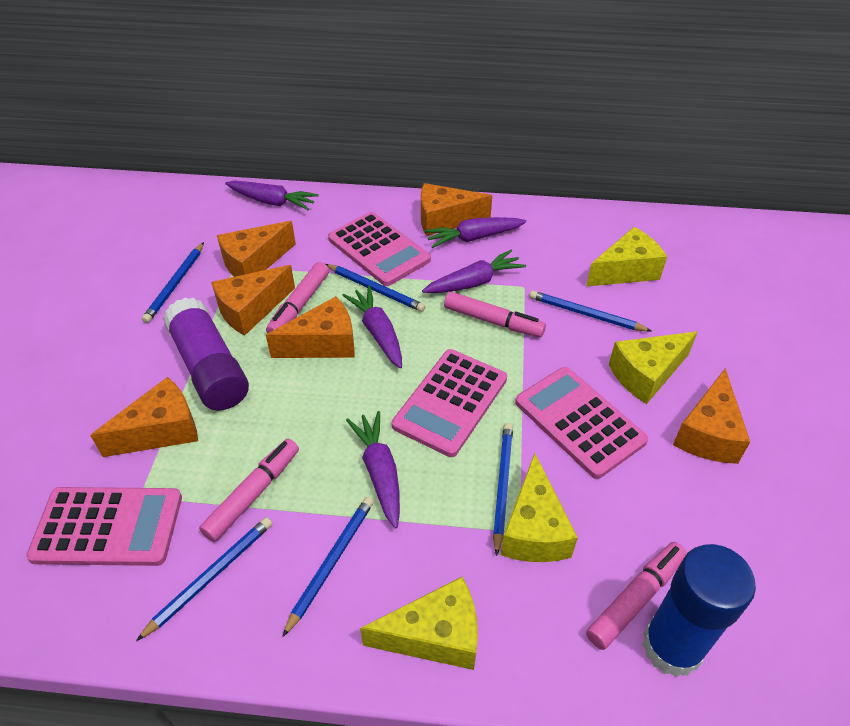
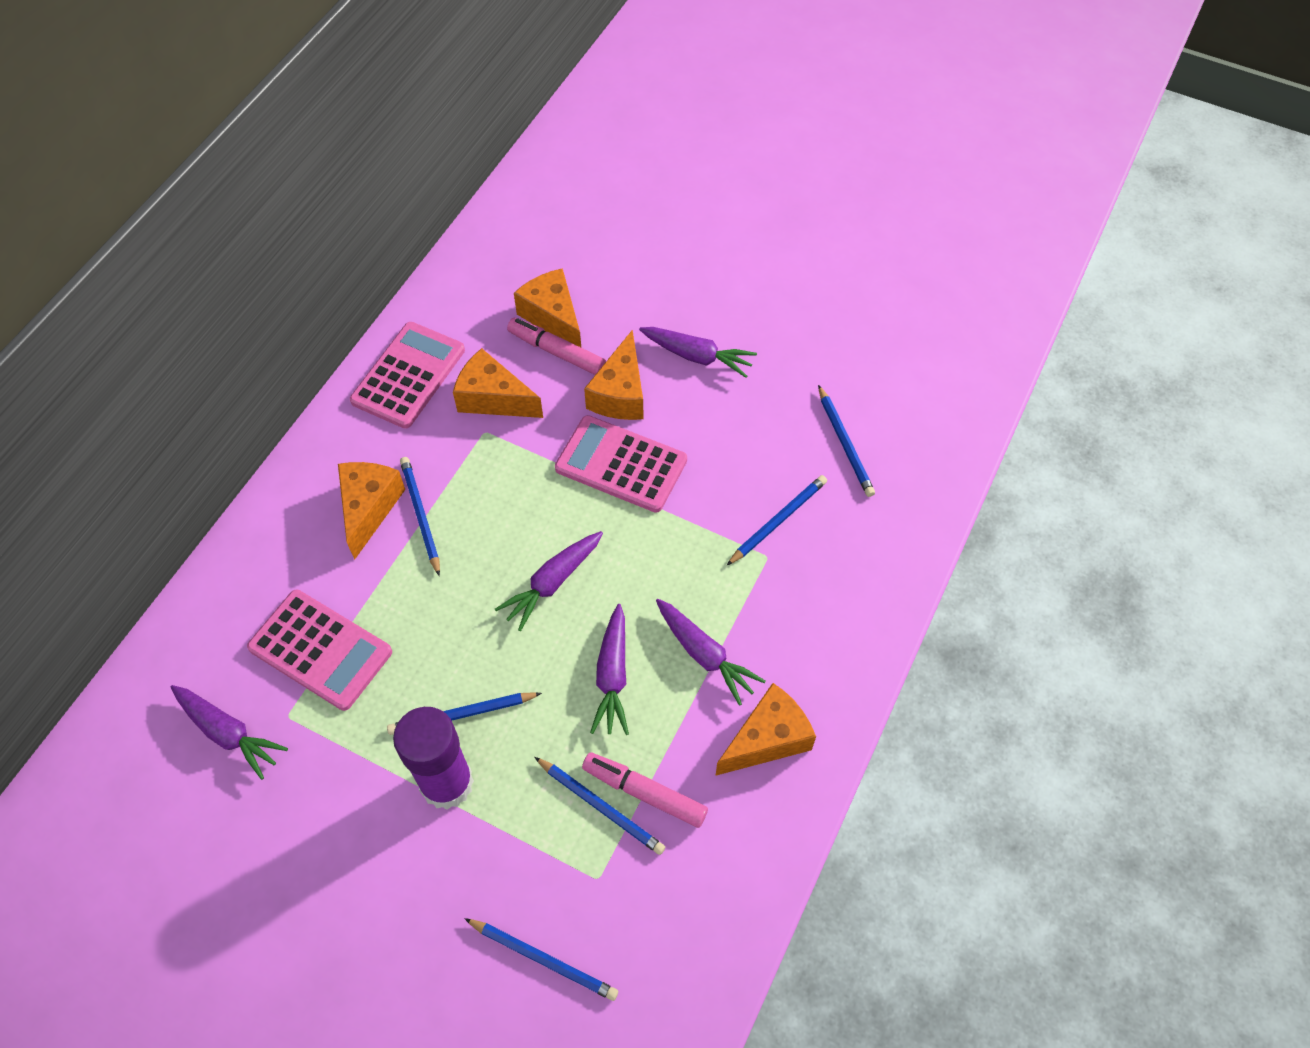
blue glue stick: [642,544,756,677] = 1 -> none = 0
orange cheese: [90,377,198,457] [211,265,295,336] [217,221,296,277] [266,296,355,358] [421,183,492,236] [673,368,750,464] = 6 -> [338,462,405,560] [453,348,543,418] [514,268,581,347] [584,330,643,420] [715,683,816,776] = 5
pink calculator: [26,487,182,566] [328,212,431,286] [392,349,507,457] [515,367,648,479] = 4 -> [247,590,392,711] [350,322,465,429] [555,415,687,513] = 3
pink marker: [199,439,299,542] [266,262,329,333] [444,292,546,337] [586,542,687,650] = 4 -> [507,318,606,375] [582,752,708,828] = 2
yellow cheese: [360,577,478,670] [501,453,578,562] [586,227,667,286] [609,331,698,404] = 4 -> none = 0

